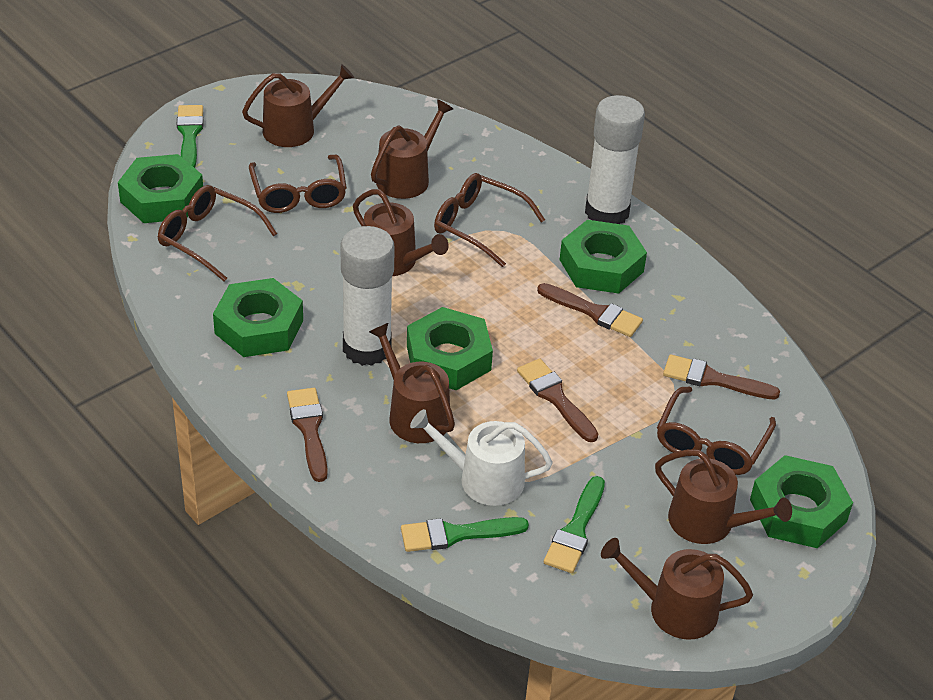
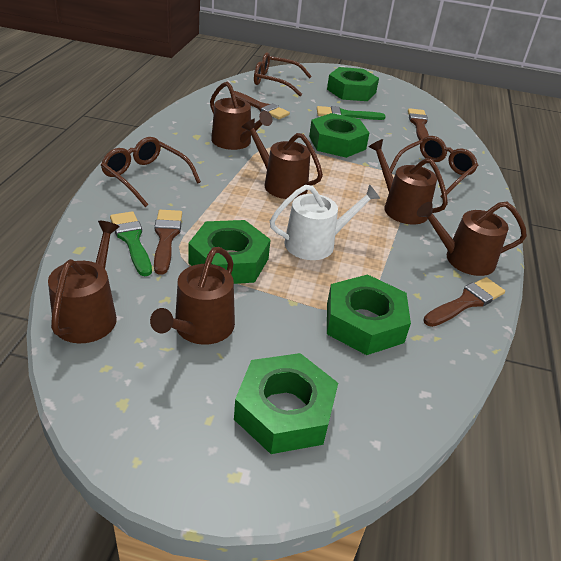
brown glasses: [158,185,277,282] [249,154,347,213] [434,173,545,267] [657,387,776,475] = 4 -> [101,137,201,207] [254,52,312,96] [390,136,478,198] = 3
green brush: [177,105,204,168] [401,517,529,552] [544,476,605,573] = 3 -> [110,211,152,276] [317,106,386,120] = 2
white glue stick: [340,226,395,366] [585,95,645,224] = 2 -> none = 0

